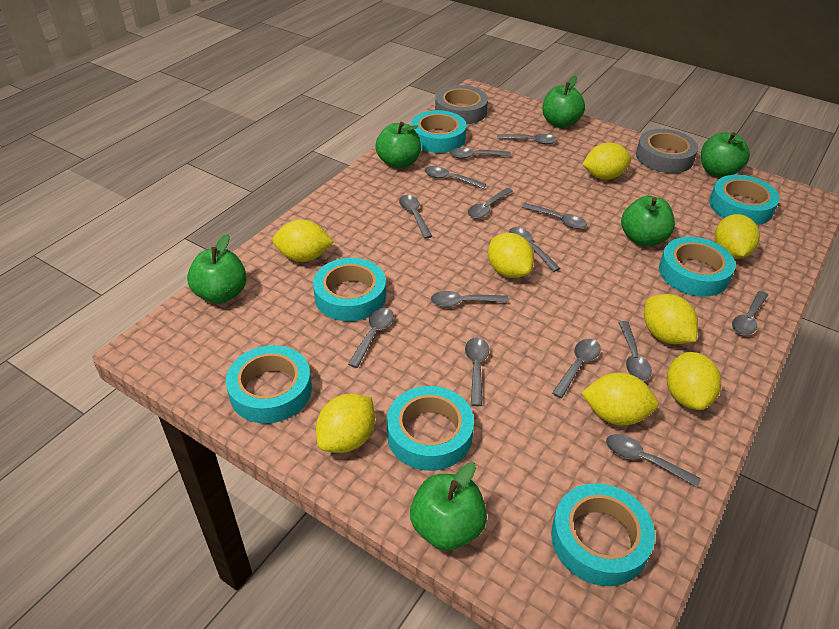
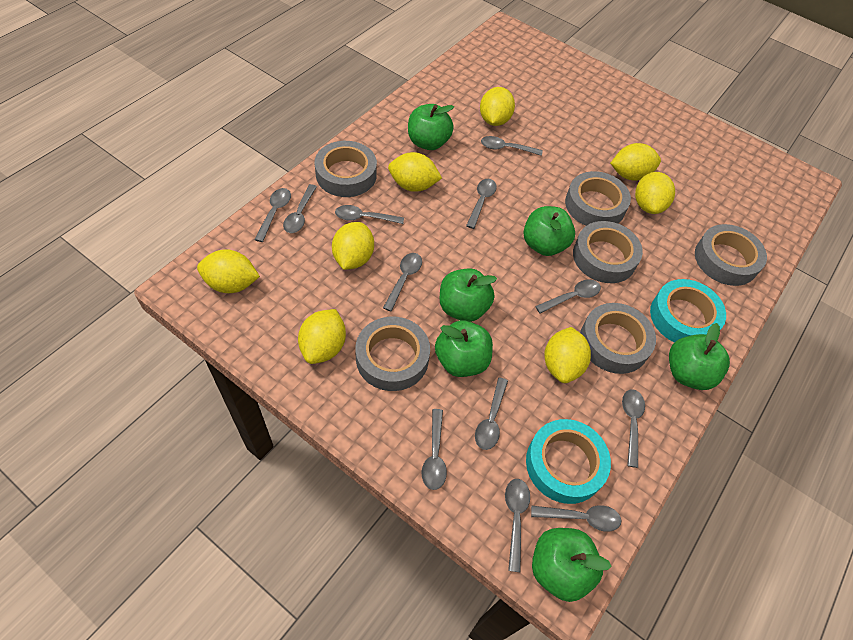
grey spoon: [348,308,394,368] [399,195,432,239] [424,166,486,189] [431,291,509,307] [450,148,511,159] [465,338,489,406] [468,188,513,219] [497,134,557,145] [509,227,561,272] [522,203,587,229] [552,339,601,398] [606,434,701,487] [618,321,652,381] [732,291,768,335] = 14 -> [254,188,291,242] [283,184,317,233] [335,205,404,224] [383,253,422,311] [422,409,447,490] [466,179,497,229] [475,377,508,450] [481,136,542,156] [505,479,530,572] [531,505,622,532] [535,279,601,314] [622,389,645,468] = 12
grey tape: [435,85,488,125] [636,129,698,173] = 2 -> [314,141,377,197] [355,317,430,391] [565,171,631,226] [573,221,643,283] [580,303,656,374] [695,224,767,286] = 6
turquoise tape: [226,345,312,424] [313,258,386,321] [387,386,474,471] [411,110,466,153] [551,483,655,586] [659,237,736,296] [709,175,780,225] = 7 -> [526,419,611,504] [650,279,726,343] = 2

